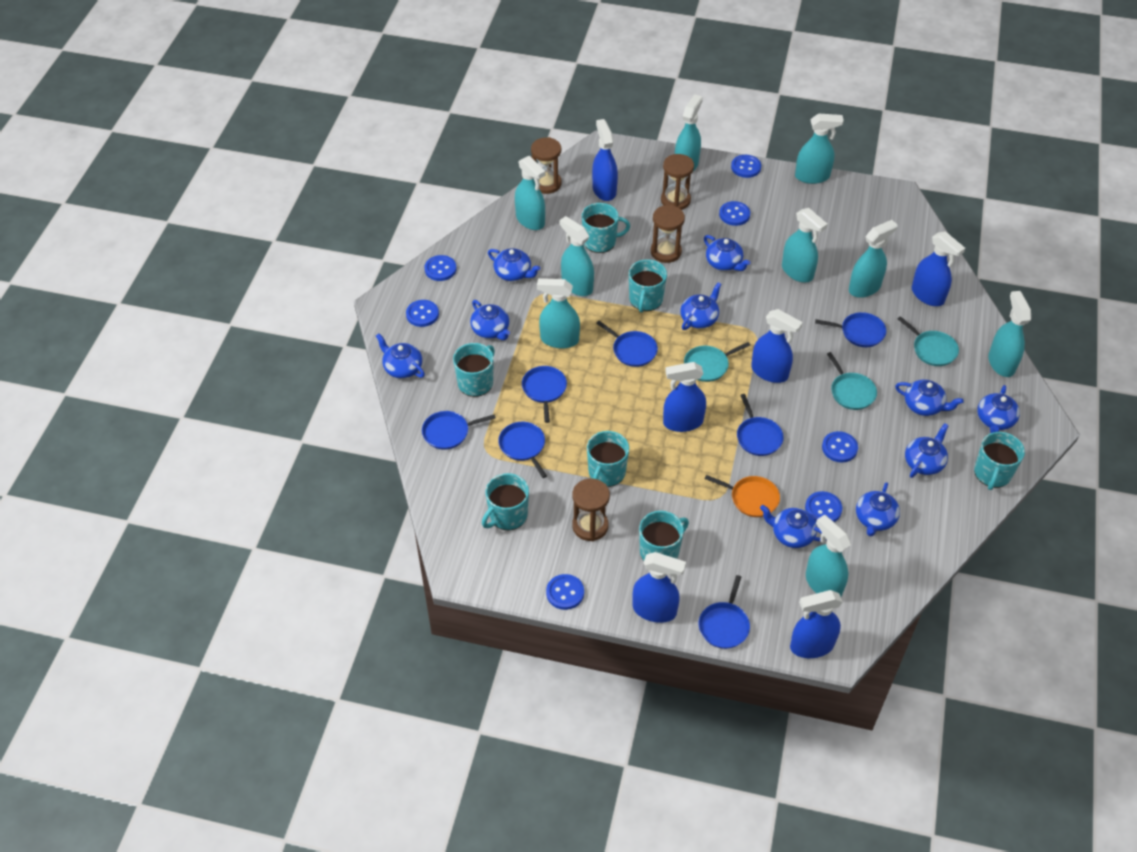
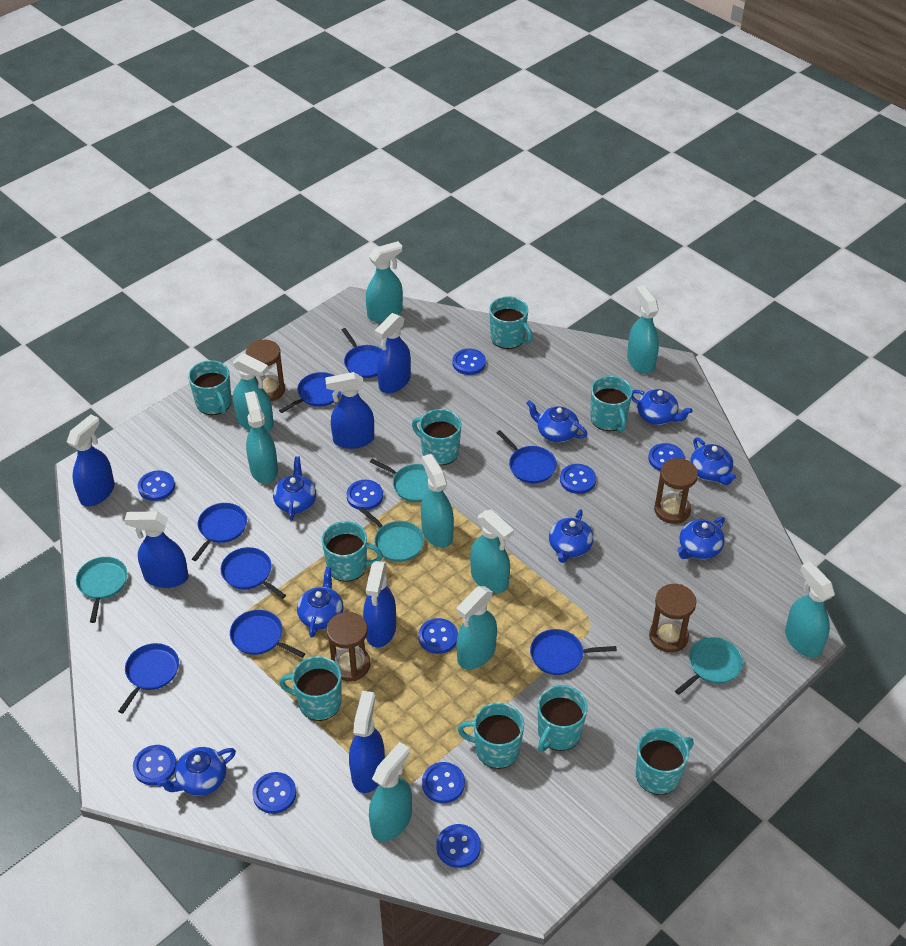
blue button: [406,300,439,327] [424,255,457,281] [546,574,584,610] [719,201,750,226] [731,155,761,178] [805,491,842,522] [822,431,858,462] = 7 -> [133,745,177,785] [138,470,175,501] [252,772,296,814] [346,480,383,510] [418,618,458,654] [422,762,465,803] [436,824,481,868] [452,349,486,375] [560,464,596,494] [648,443,685,471] = 10
blue pan: [422,411,496,450] [498,422,547,478] [522,366,567,423] [596,321,658,367] [699,575,750,649] [737,394,784,456] [815,312,886,347] = 7 -> [118,643,179,714] [192,503,247,561] [221,547,286,599] [230,610,305,658] [279,372,342,413] [342,328,382,378] [497,430,557,483] [530,629,617,675] = 8
blue teapot: [376,334,425,378] [470,300,510,340] [488,248,540,281] [680,282,722,330] [704,235,751,271] [760,505,827,548] [856,482,900,537] [895,379,964,416] [905,423,949,478] [977,385,1020,433] = 10 -> [157,747,236,796] [273,456,316,521] [297,567,344,637] [526,400,588,443] [549,509,593,563] [631,389,693,425] [677,517,725,559] [690,437,736,485] = 8
orange pan: [705,475,780,517] = 1 -> none = 0
turquoise mug: [453,343,495,397] [482,473,529,530] [582,203,630,253] [587,431,629,487] [629,259,667,312] [639,511,689,561] [974,432,1025,490] = 7 -> [188,360,232,415] [279,656,342,721] [322,521,383,581] [412,409,461,465] [458,702,524,769] [489,296,533,349] [538,685,588,752] [590,376,633,431] [636,728,694,795] = 9
turquoise pan: [684,342,750,382] [827,352,877,410] [898,316,959,366] = 3 -> [76,557,127,623] [359,507,424,562] [370,459,429,502] [675,637,743,695] = 4

